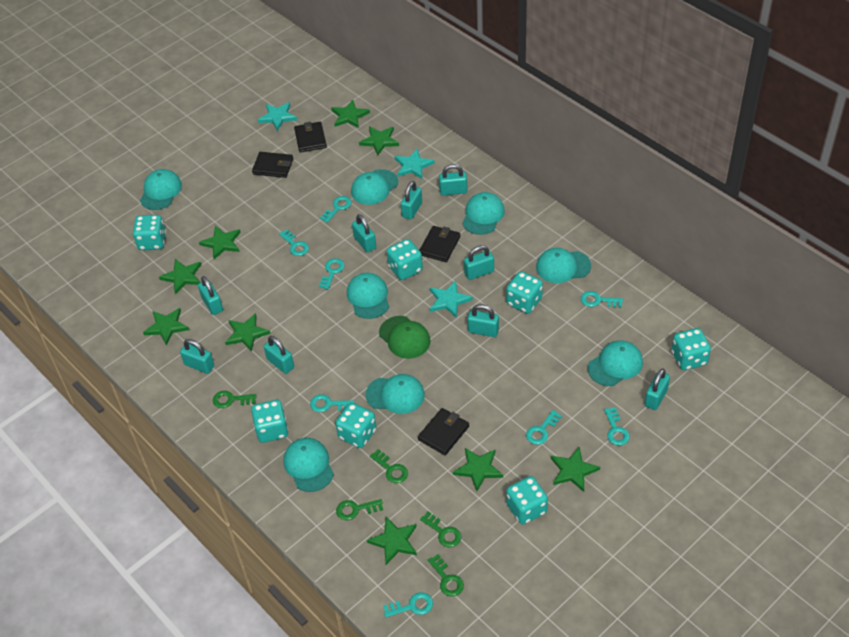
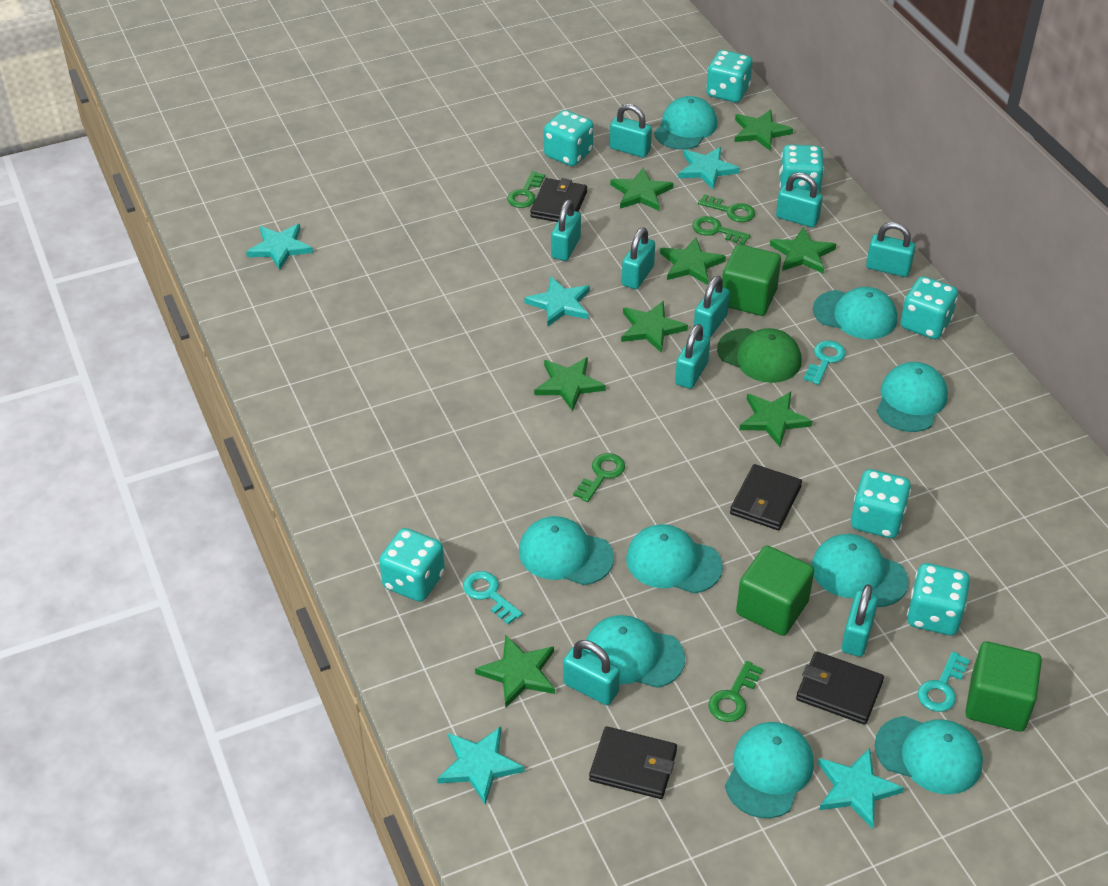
green cube: none = 0 -> [722,244,781,316] [736,545,814,636] [965,641,1042,732] = 3
green star: [143,308,189,345] [159,259,201,294] [199,226,241,259] [225,313,270,352] [331,100,370,128] [359,126,399,155] [367,517,417,565] [453,448,503,491] [551,447,600,492] = 9 -> [475,635,555,708] [534,357,606,411] [610,168,673,211] [621,301,688,353] [660,238,726,285] [734,110,793,150] [739,392,812,447] [770,227,836,274] = 8
turquoise cap: [140,169,182,210] [283,438,334,492] [347,273,389,319] [351,169,398,205] [366,374,425,414] [462,192,505,235] [536,248,591,283] [588,341,643,386] = 8 -> [519,516,614,585] [584,615,685,688] [626,524,723,593] [654,96,717,150] [725,722,814,818] [812,534,908,607] [813,287,897,339] [875,716,983,794] [877,362,948,432] = 9
turquoise key: [279,229,309,256] [310,394,354,412] [319,258,345,289] [320,196,351,223] [383,592,433,618] [526,410,562,445] [580,291,623,307] [604,407,630,446] = 8 -> [463,571,523,624] [803,340,846,385] [918,651,970,712] = 3
turquoise star: [258,102,297,131] [394,149,435,179] [430,281,473,318] = 3 -> [246,224,313,270] [437,726,525,804] [524,277,590,327] [678,147,740,189] [818,748,904,829] = 5

